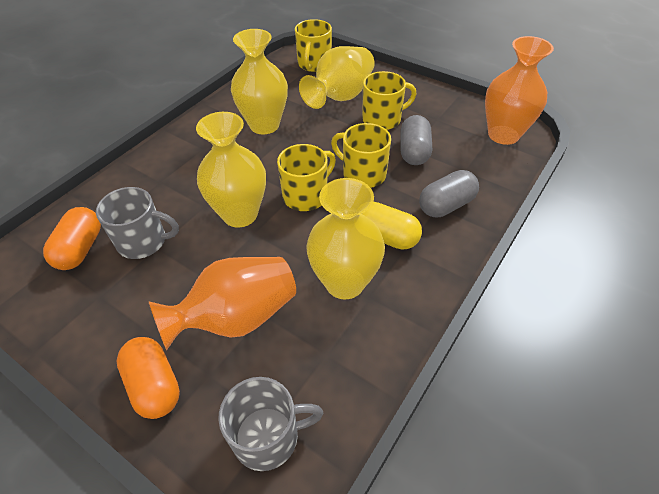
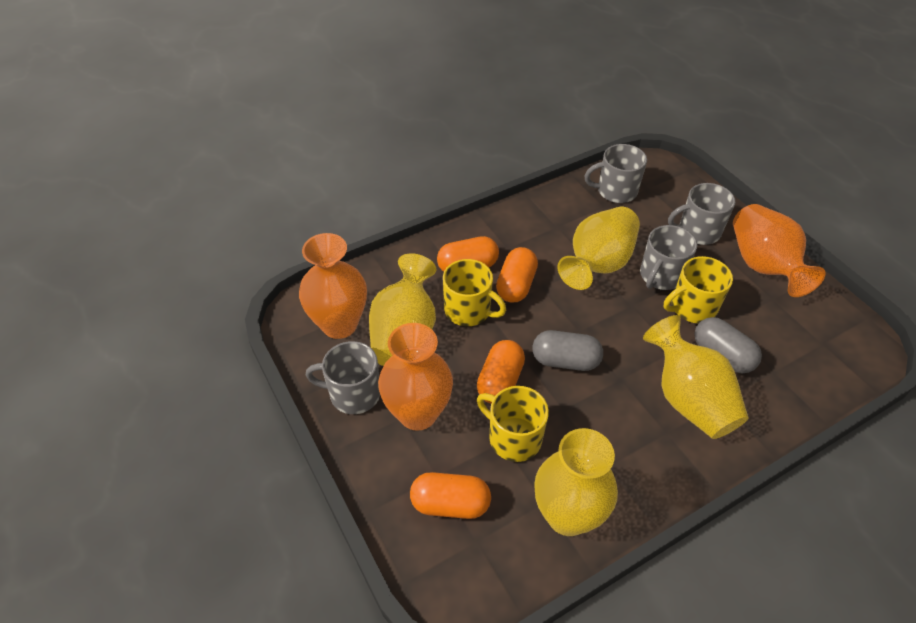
grey mug: [96,187,179,259] [218,377,324,471] = 2 -> [306,341,380,414] [585,144,647,203] [640,225,697,290] [668,183,735,245] = 4
orange capsule: [43,207,101,270] [116,337,180,419] = 2 -> [410,472,491,519] [437,236,499,272] [477,340,525,404] [496,247,538,303] = 4
orange vase: [148,257,296,350] [485,36,554,145] = 2 -> [299,233,367,339] [378,323,453,431] [733,204,826,297] = 3
yellow capsule: [362,202,422,250] = 1 -> none = 0
yellow mug: [277,144,336,211] [295,19,332,72] [331,123,391,188] [362,71,416,130] = 4 -> [443,259,506,326] [477,386,549,462] [664,256,733,324] = 3

